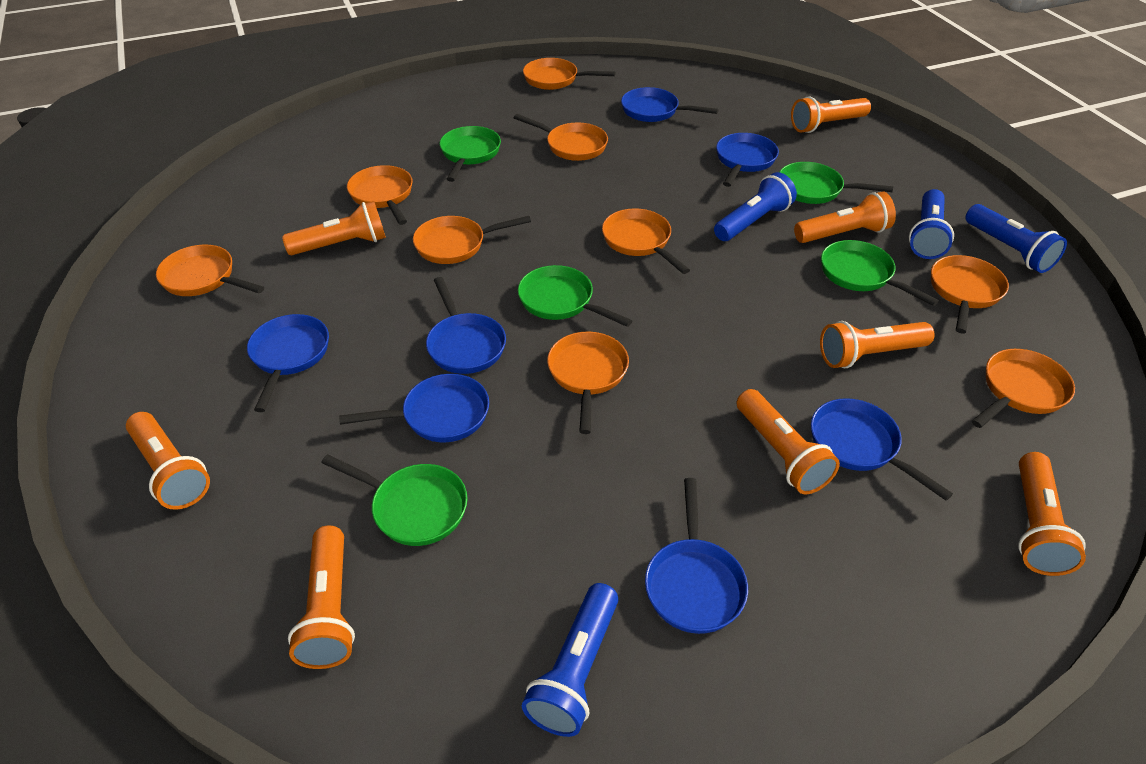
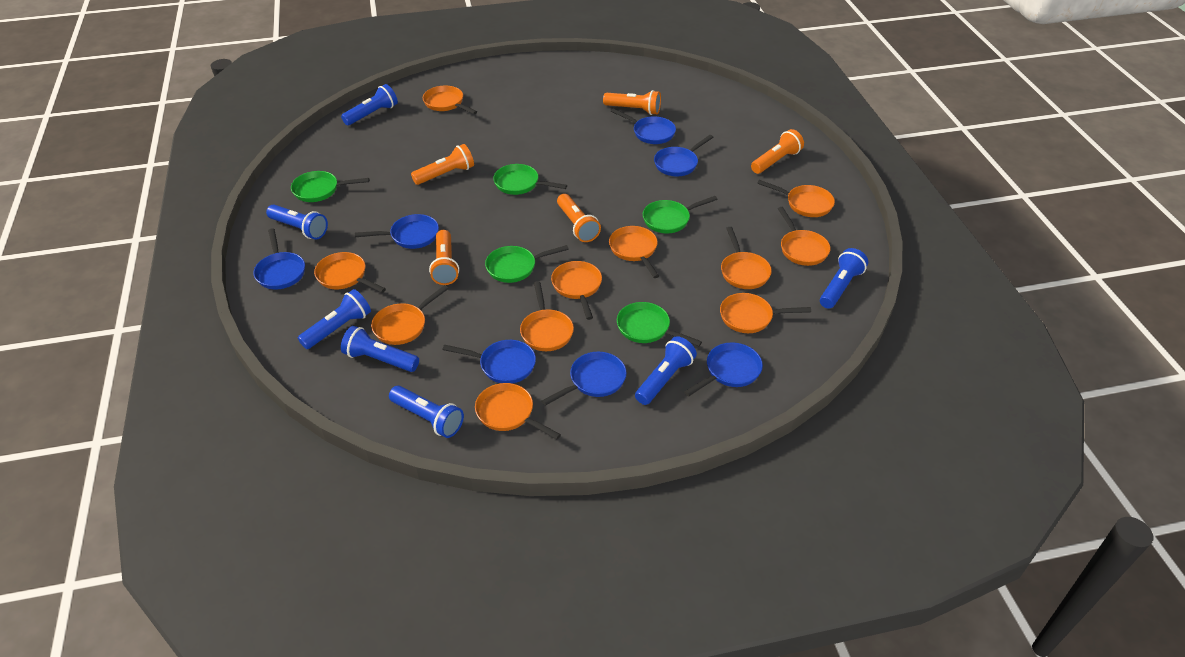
blue flashlight: [522,583,618,737] [714,172,797,241] [909,189,954,259] [965,204,1067,273] = 4 -> [266,205,328,240] [298,289,371,349] [341,84,398,125] [341,326,419,372] [389,386,464,438] [635,336,697,405] [820,248,868,309] = 7
orange flashlight: [126,412,210,510] [282,201,386,255] [288,526,355,669] [737,389,840,494] [791,96,871,133] [794,192,896,243] [820,321,934,368] [1018,452,1086,576] = 8 -> [411,144,474,185] [429,230,459,285] [557,194,601,242] [603,90,661,115] [751,129,804,174] = 5
orange pan: [156,245,264,296] [347,165,413,225] [413,216,531,264] [514,114,608,161] [523,58,616,90] [547,332,629,434] [602,208,690,274] [931,255,1009,334] [972,349,1075,428] = 9 -> [314,252,386,293] [371,285,449,345] [423,86,477,114] [475,383,561,440] [520,281,574,351] [551,261,602,320] [609,226,659,278] [720,293,811,333] [721,227,772,289] [757,180,835,217] [778,207,831,266] = 11

